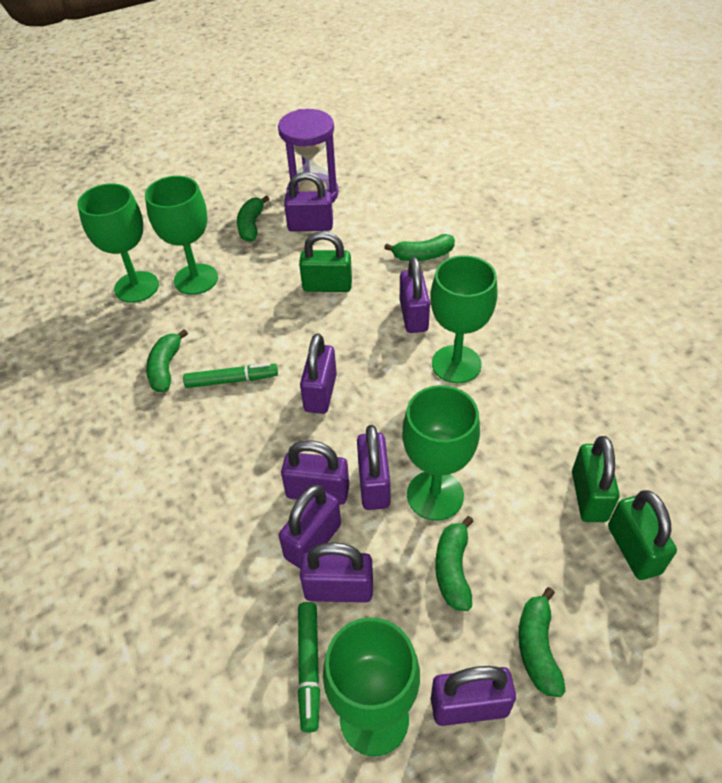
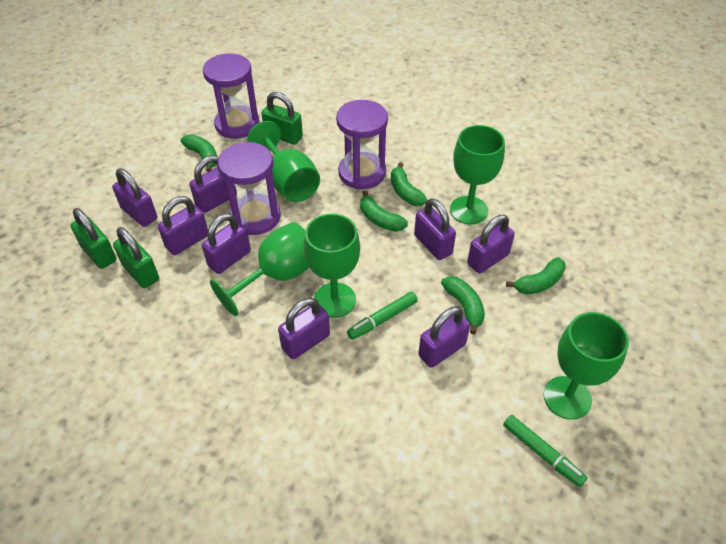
purple hourglass: [278,109,339,203] = 1 -> [203,53,260,139] [218,142,281,235] [336,100,388,189] = 3

